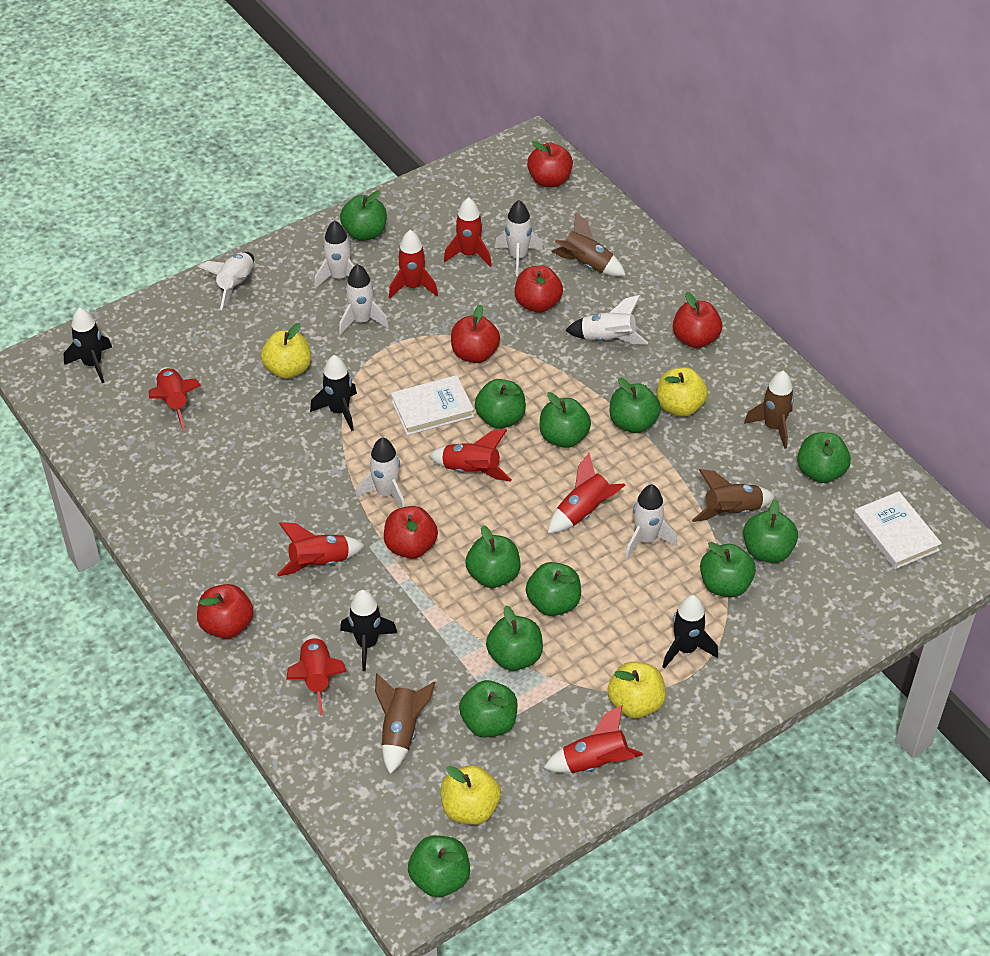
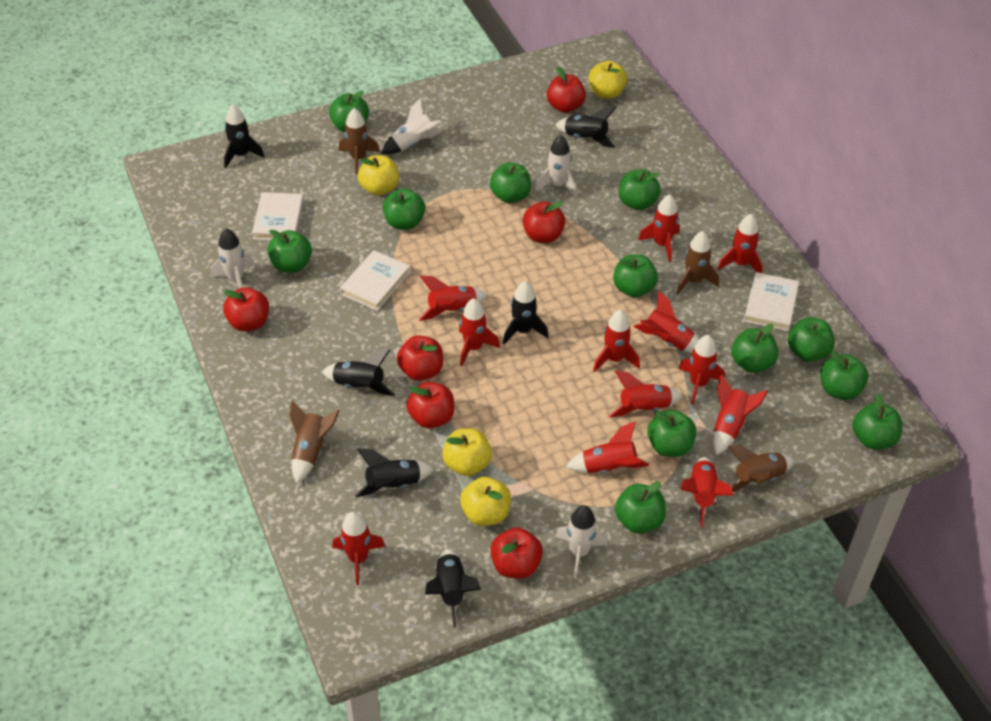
black rocket: [63,307,112,383] [310,355,357,431] [340,590,397,671] [662,595,718,669] = 4 -> [224,104,265,168] [322,349,395,396] [354,449,434,497] [425,549,481,628] [503,281,548,345] [555,106,616,148] = 6
red rocket: [149,367,201,430] [277,522,365,576] [286,634,347,715] [389,230,438,298] [429,429,512,481] [444,197,492,267] [544,705,643,773] [548,453,625,533] = 8 -> [332,512,385,585] [418,275,488,321] [459,298,500,366] [566,421,649,473] [593,310,640,372] [608,371,683,418] [634,291,700,353] [638,194,680,262] [679,335,725,404] [681,457,734,528] [713,374,768,455] [717,214,763,273] = 12
white book: [391,375,474,435] [853,491,942,569] = 2 -> [252,192,304,240] [340,250,410,311] [744,272,799,331] = 3
white rocket: [199,252,254,309] [314,220,354,288] [339,264,389,335] [356,437,405,508] [495,200,543,276] [565,295,648,344] [625,484,677,559] = 7 -> [210,228,254,288] [381,99,441,154] [535,135,577,197] [556,505,608,578] = 4

